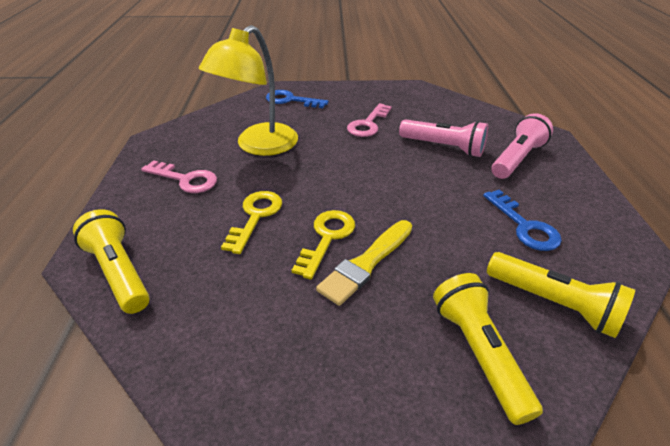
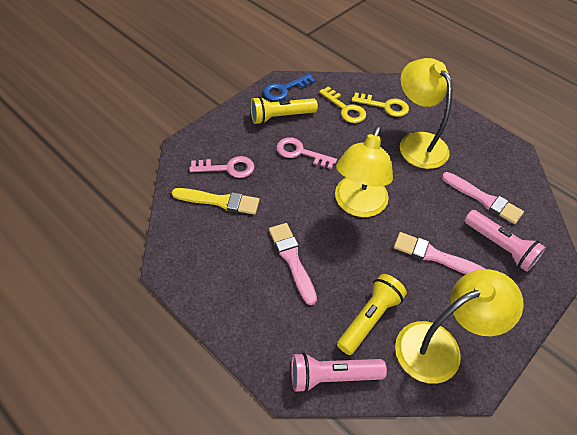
blue key: [266,90,328,108] [483,190,562,251] = 2 -> [263,74,315,101] = 1
pink brush: none = 0 -> [269,223,317,305] [394,232,485,274] [442,172,524,224] = 3
yellow flashlight: [73,209,150,314] [433,273,543,425] [487,252,635,338] = 3 -> [250,96,318,124] [337,274,407,355] = 2
yellow lamp: [199,25,298,156] = 1 -> [335,126,393,217] [395,269,524,384] [400,58,452,169] = 3

